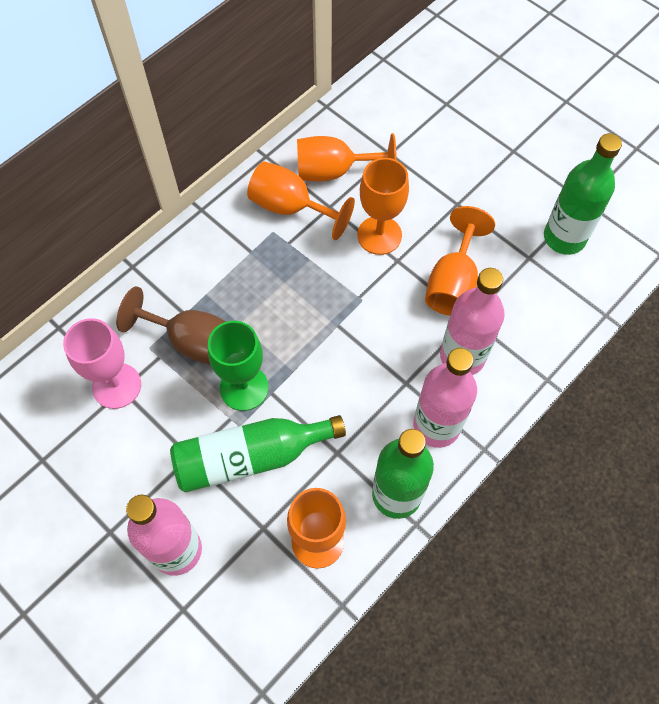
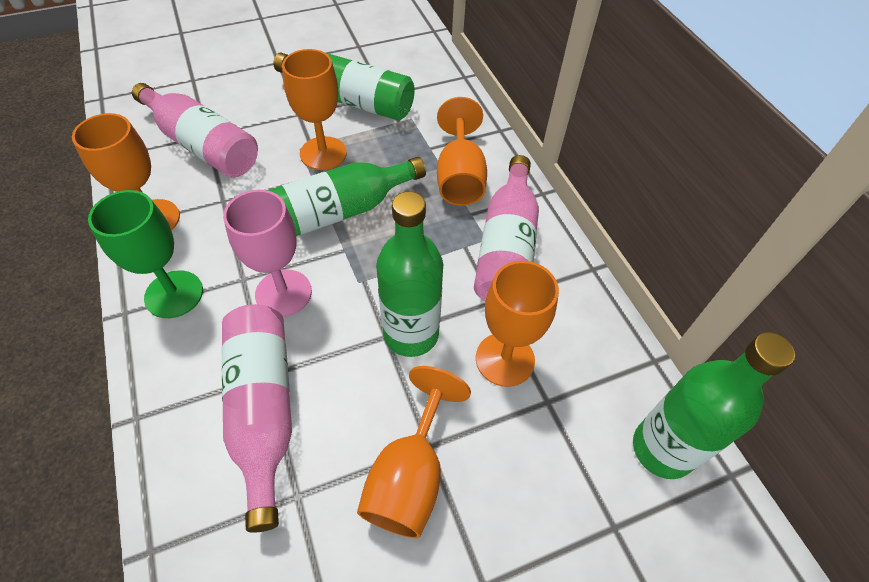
brown goblet: [116,286,227,365] = 1 -> none = 0
green bottle: [170,415,346,493] [372,429,434,519] [544,133,622,255] = 3 -> [267,157,426,236] [273,53,415,121] [376,191,443,357] [633,332,795,479] = 4

